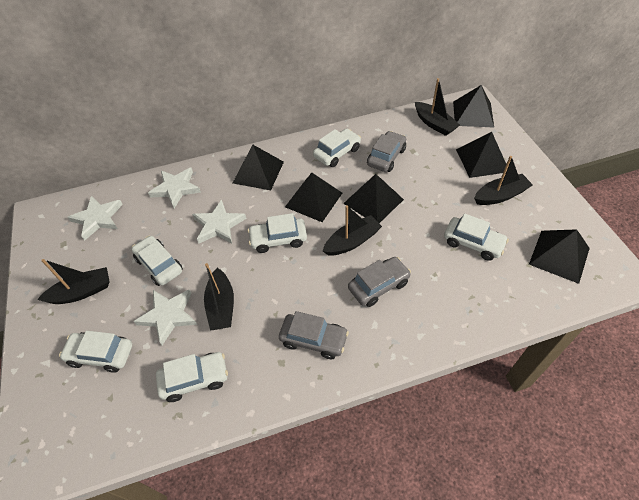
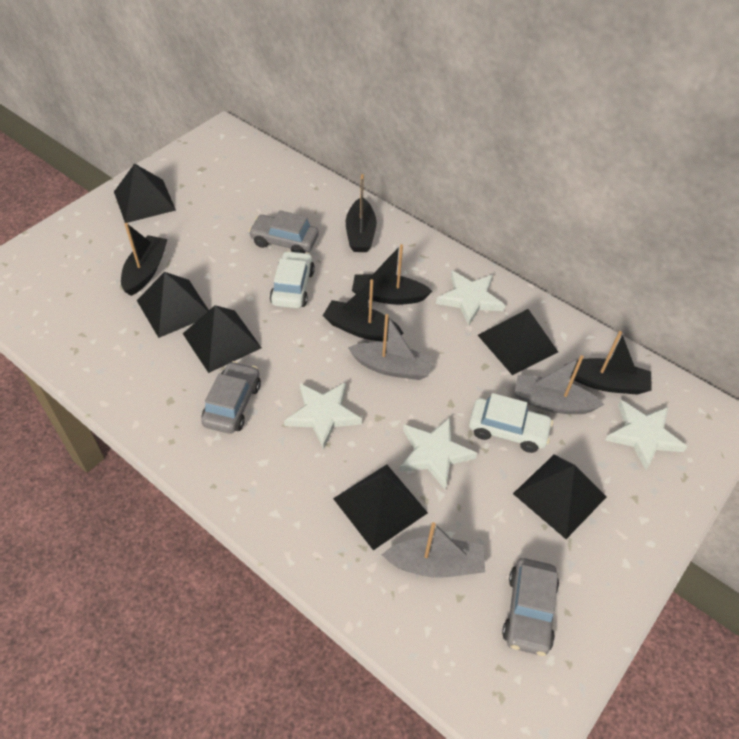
grey boat: none = 0 -> [348,314,433,380] [382,522,485,578] [514,355,604,414] = 3
white car: [59,331,132,373] [131,236,183,286] [156,352,228,402] [248,213,307,253] [313,129,361,167] [444,213,509,261] = 6 -> [270,251,315,308] [469,393,553,453] = 2

